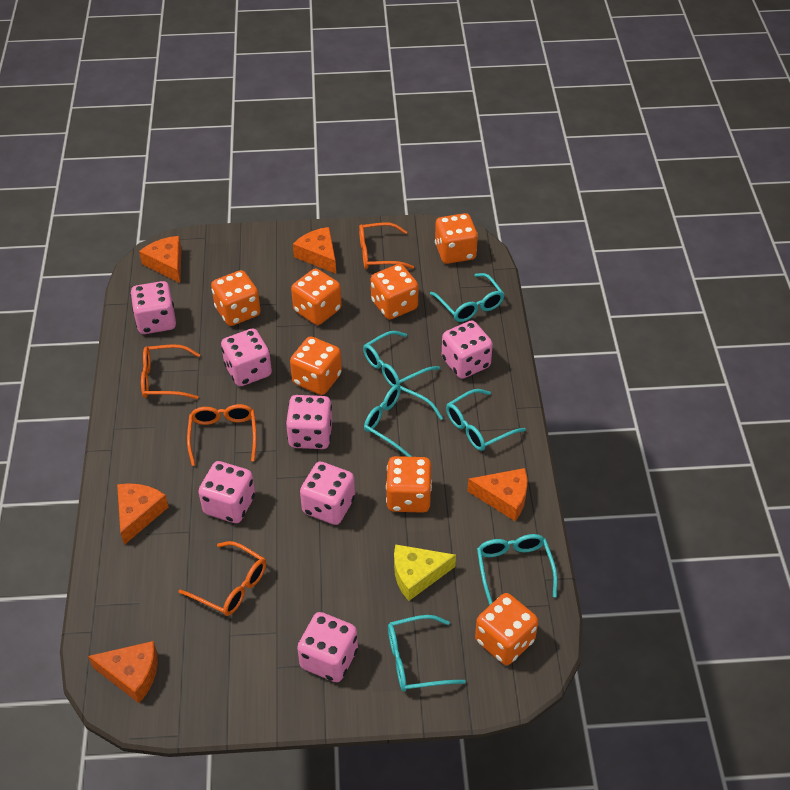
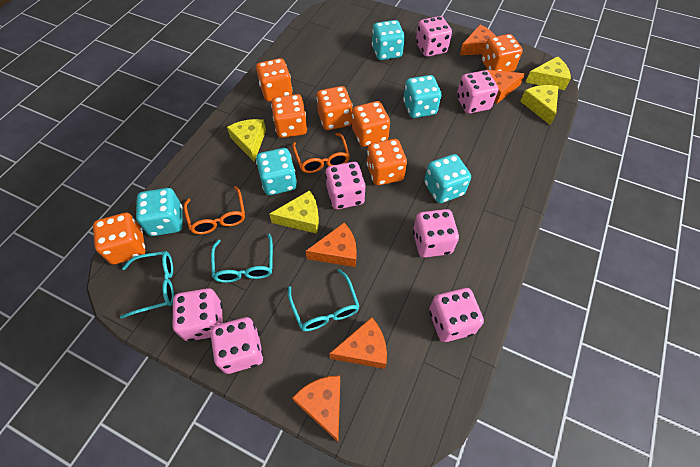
orange glasses: [141,344,200,399] [178,541,266,616] [187,404,257,466] [359,222,414,269] = 4 -> [184,186,245,235] [292,133,350,173] = 2
turquoise dice: none = 0 -> [136,188,183,236] [256,148,297,195] [372,20,405,60] [403,75,442,118] [424,154,471,203] = 5
turquoise glasses: [363,331,440,387] [364,385,443,457] [388,615,466,692] [430,273,504,322] [446,389,526,451] [477,534,557,606] = 6 -> [120,251,174,319] [211,234,273,283] [288,269,360,331] = 3
yellow cheese: [394,544,456,601] = 1 -> [227,119,266,162] [269,190,319,234] [520,85,558,125] [526,56,571,90] = 4

